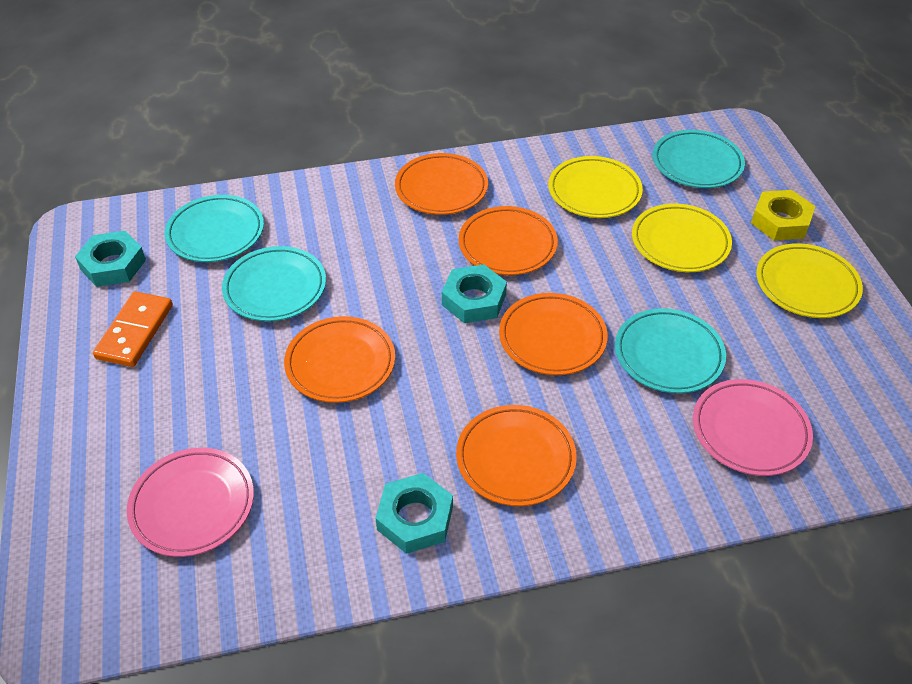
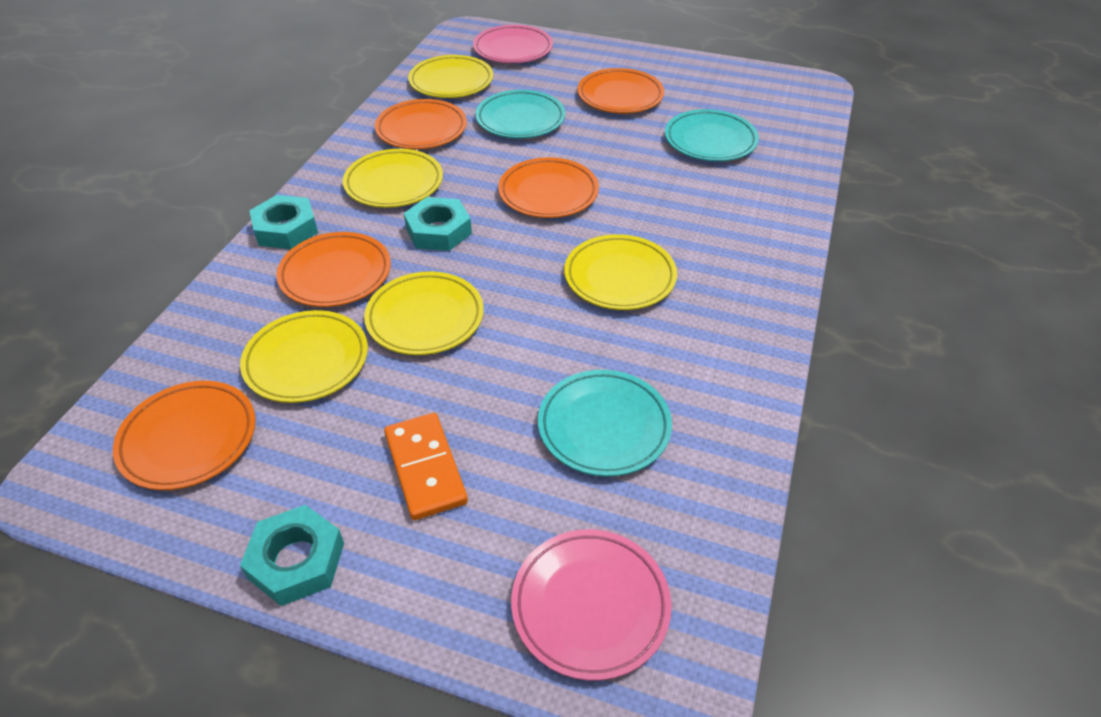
turquoise plate: [164,195,264,262] [222,246,326,321] [615,308,726,393] [653,130,745,188] = 4 -> [475,90,565,138] [538,370,672,477] [665,109,759,161] = 3
yellow nut: [751,190,815,241] = 1 -> none = 0
yellow plate: [548,156,643,218] [632,204,732,272] [756,243,863,318] = 3 -> [240,310,368,403] [343,149,443,208] [364,271,484,355] [408,55,493,98] [564,234,677,310] = 5

